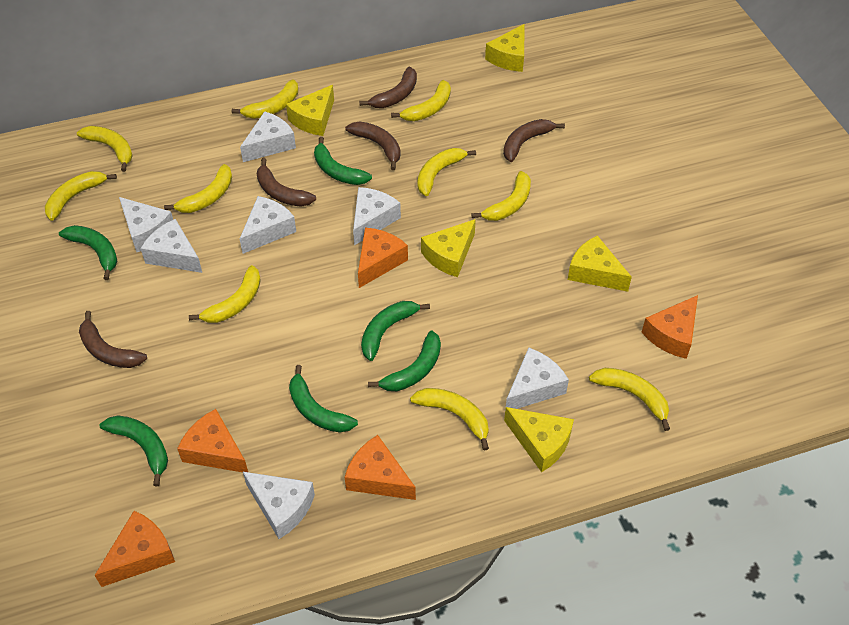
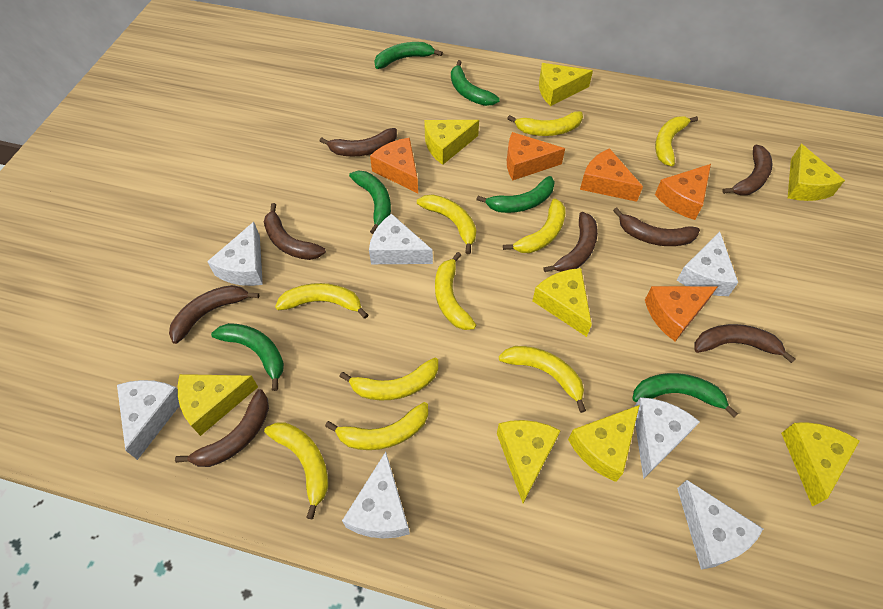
brown banana: [79,311,147,368] [257,158,316,207] [345,121,401,170] [359,67,417,108] [503,119,565,162] = 5 -> [169,285,259,344] [175,389,269,467] [264,203,326,260] [320,128,397,156] [543,212,598,272] [613,208,700,246] [694,324,795,363] [722,145,772,195] = 8
yellow cheese: [286,85,334,136] [421,219,476,277] [485,24,525,72] [504,407,574,472] [568,235,632,292] = 5 -> [178,374,258,436] [424,120,479,165] [497,420,561,503] [532,268,592,337] [539,63,593,106] [568,405,640,482] [781,422,860,507] [788,144,845,201] = 8

